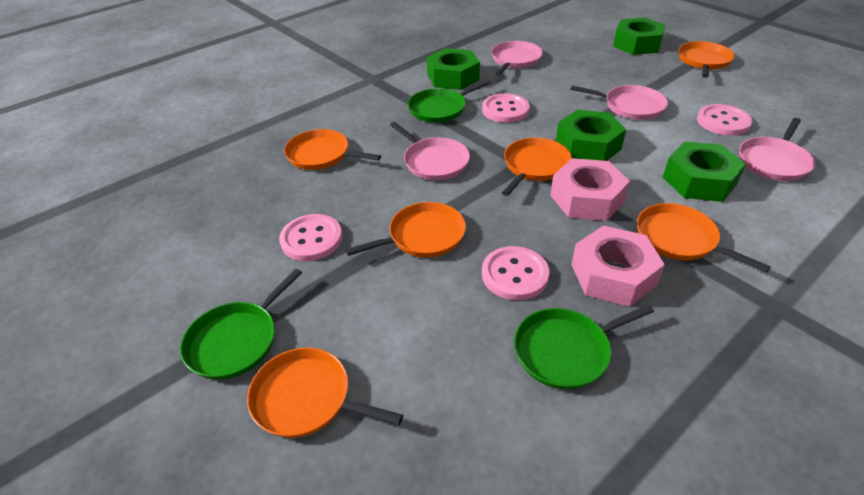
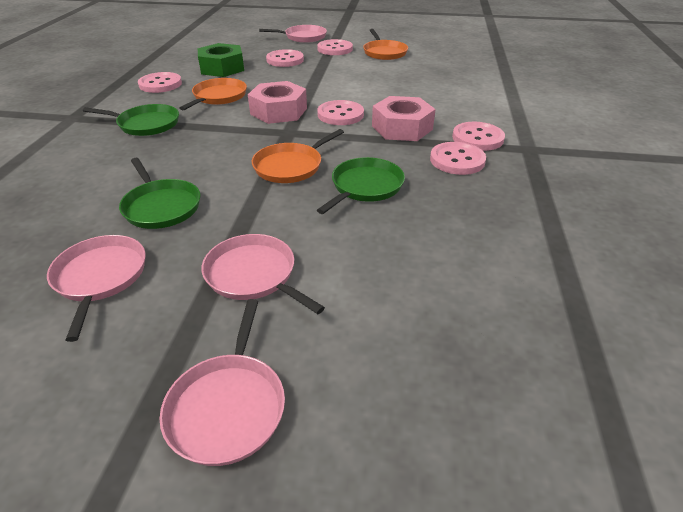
green nut: [427,48,480,90] [556,110,626,161] [613,17,666,55] [663,141,746,202] = 4 -> [198,43,244,77] = 1
orange pan: [247,347,403,438] [284,129,381,170] [345,202,466,257] [502,138,572,196] [637,203,771,273] [679,41,735,78] = 6 -> [180,78,247,110] [252,129,344,183] [363,29,408,60] = 3
pink button: [279,214,343,261] [482,93,530,123] [482,246,550,300] [697,104,752,136] = 4 -> [138,72,182,93] [266,49,304,67] [317,39,353,55] [317,100,364,125] [430,142,486,175] [452,122,505,151] = 6

